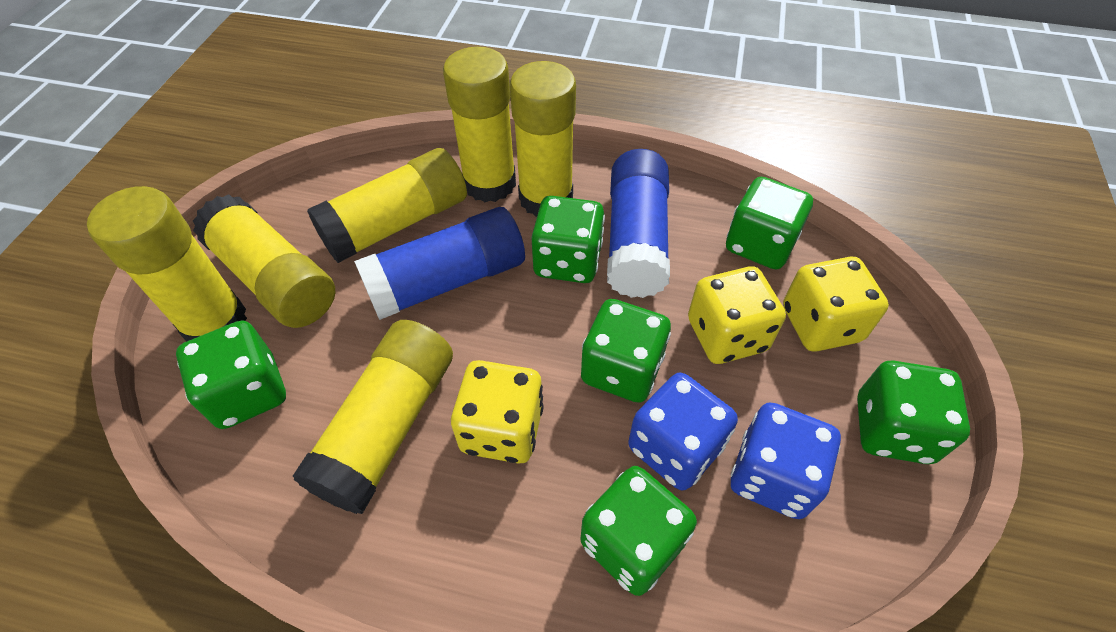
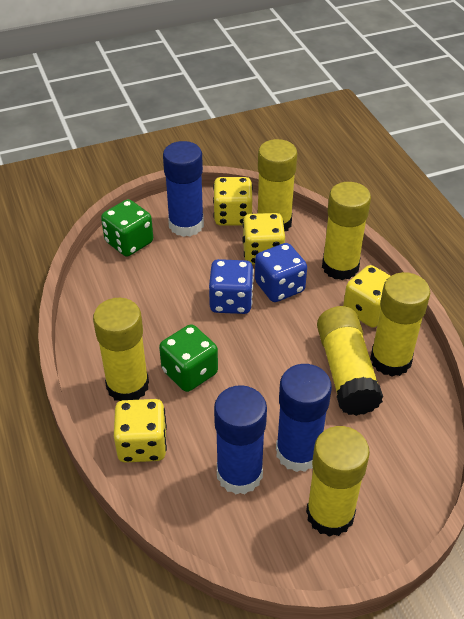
blue glue stick: [354,207,525,320] [607,149,670,298] = 2 -> [163,141,204,237] [214,385,267,495] [276,364,332,472] = 3
green dice: [176,320,286,429] [531,196,605,283] [581,299,671,403] [581,466,697,596] [726,177,813,270] [857,360,970,464] = 6 -> [101,199,153,257] [159,324,218,392] = 2
yellow dice: [451,360,544,464] [688,266,786,364] [783,257,889,352] = 3 -> [114,399,167,463] [213,177,253,226] [242,213,285,264] [343,265,390,328] = 4

